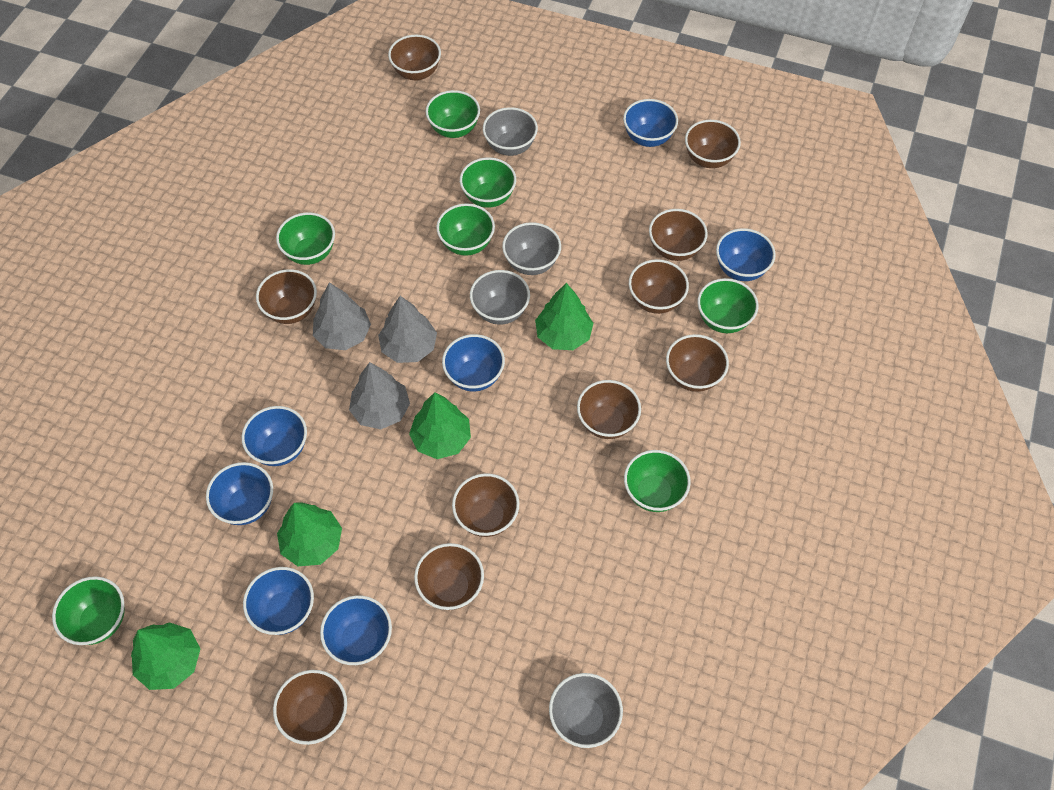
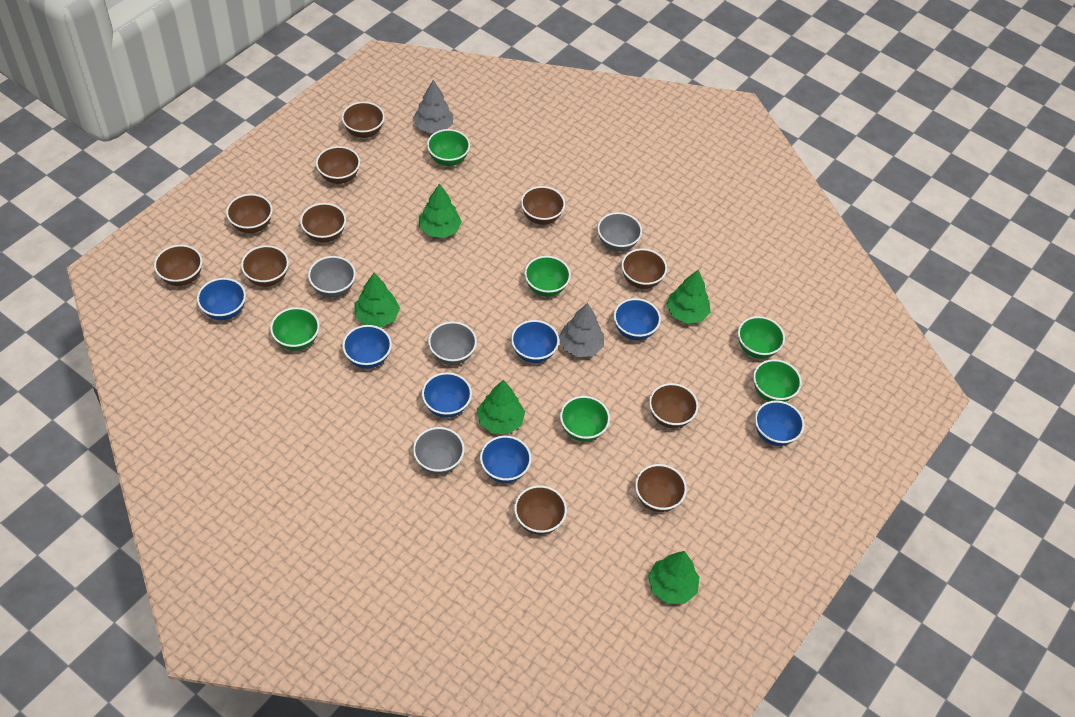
brown bowl: [256,269,317,324] [273,670,347,745] [388,35,441,81] [414,543,484,610] [452,473,519,537] [577,380,641,439] [629,259,689,314] [649,209,708,261] [666,334,729,392] [685,120,741,168] = 10 -> [154,245,202,286] [226,194,273,233] [241,245,289,287] [300,203,346,243] [316,146,360,184] [342,102,385,138] [514,485,567,535] [521,186,565,225] [621,249,667,289] [635,464,687,512] [649,383,699,428] = 11
green bowl: [52,576,125,645] [276,212,335,265] [426,90,480,138] [436,203,495,256] [460,157,516,208] [624,450,691,512] [697,278,758,333] = 7 -> [270,307,320,351] [427,129,470,166] [524,256,571,297] [560,396,610,442] [738,316,785,359] [753,359,802,402] = 6
green tree: [131,622,200,690] [277,502,342,566] [409,392,471,459] [535,283,593,350] = 4 -> [355,273,400,328] [419,183,462,238] [477,380,525,434] [648,551,699,604] [666,270,711,324] = 5
grey tree: [313,282,371,350] [349,362,410,429] [378,296,437,363] = 3 -> [413,80,453,133] [559,303,604,357] = 2

